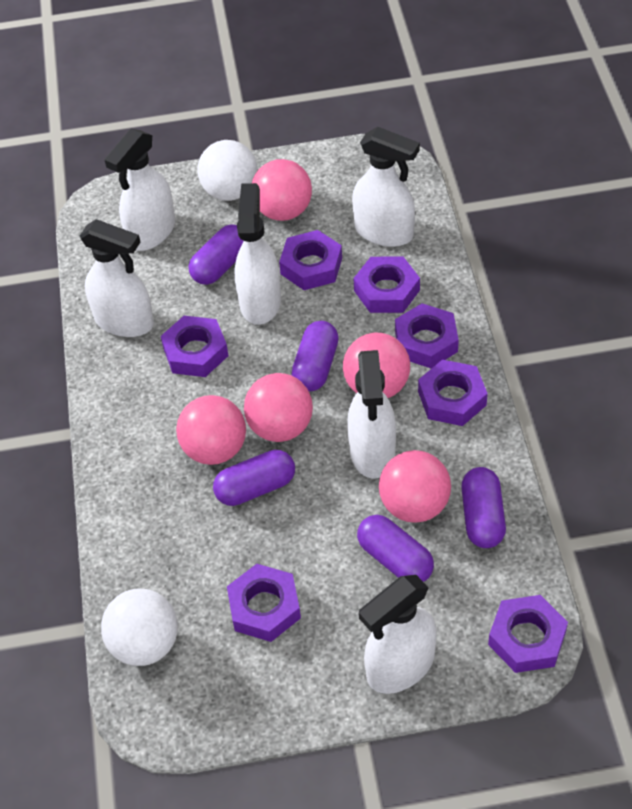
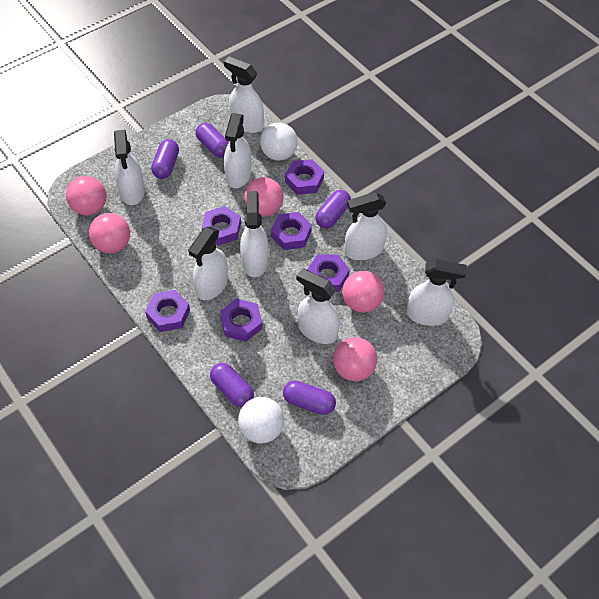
purple nut: [161,316,228,377] [227,564,301,642] [279,230,342,290] [353,256,420,313] [395,303,459,368] [418,360,488,426] [488,595,568,673] = 7 -> [145,290,190,332] [202,206,241,246] [220,298,262,342] [271,212,312,250] [285,159,324,195] [307,254,350,292] = 6
white spray bottle: [79,219,154,337] [104,129,175,251] [235,183,281,325] [347,350,396,479] [352,127,420,247] [359,575,437,694] = 6 -> [114,130,145,205] [188,226,228,300] [224,57,264,133] [224,113,251,188] [240,191,269,277] [296,268,340,344] [345,192,387,260] [407,259,467,326] = 8

